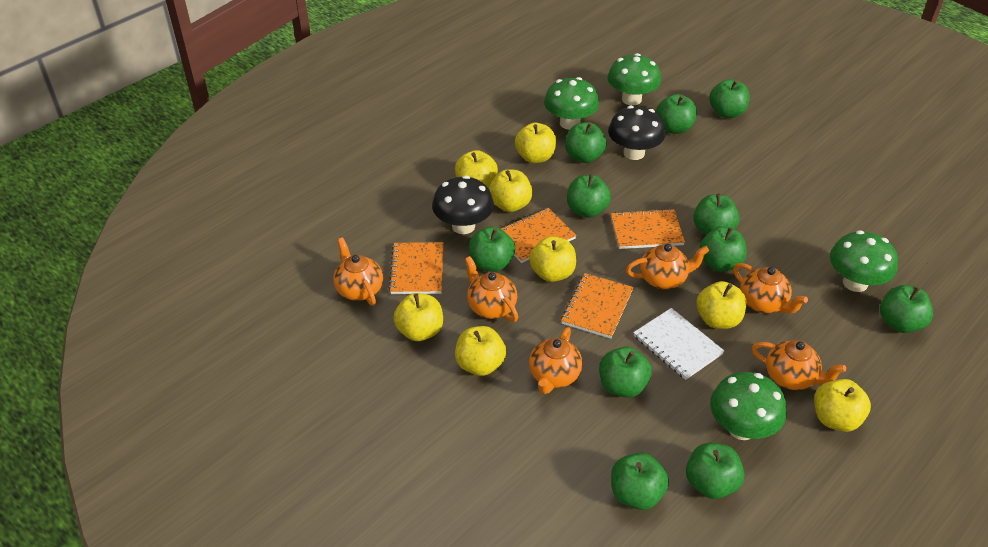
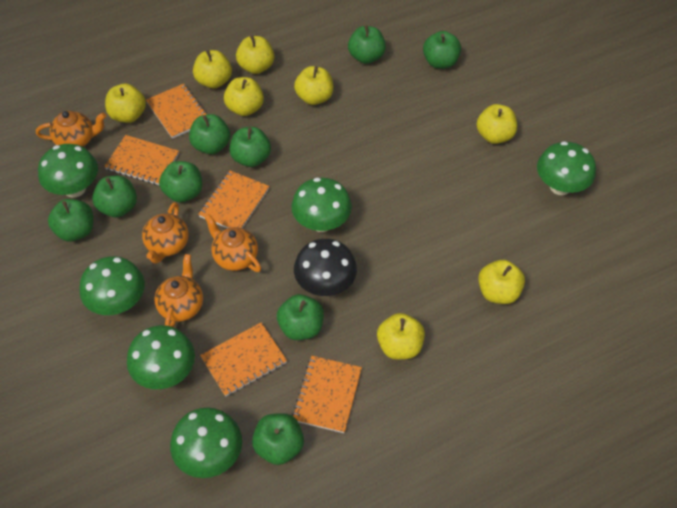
black mushroom: [432,176,494,234] [608,106,665,160] = 2 -> [294,239,357,296] = 1
green apple: [469,227,515,272] [565,122,607,163] [567,174,611,218] [599,347,652,398] [611,453,669,510] [656,94,697,134] [686,443,745,499] [693,194,740,235] [699,227,747,272] [709,79,750,118] [880,285,933,333] = 11 -> [48,199,93,242] [92,176,137,217] [159,161,202,203] [189,114,230,154] [229,127,271,167] [252,413,304,465] [277,294,324,340] [348,25,386,64] [423,31,461,69] = 9
green mushroom: [544,77,599,130] [607,53,661,106] [710,372,786,440] [830,230,898,292] = 4 -> [38,144,98,198] [80,256,145,315] [127,325,195,389] [170,407,242,478] [291,178,352,232] [537,141,596,195] = 6
orange notebook: [389,242,443,294] [501,208,576,263] [561,273,633,339] [611,209,685,249] = 4 -> [104,135,179,185] [146,84,207,139] [198,170,269,228] [200,322,287,397] [292,356,362,433] = 5
orange teapot: [333,237,383,306] [465,256,518,322] [529,327,583,394] [626,244,709,289] [733,263,808,314] [752,340,846,390] = 6 -> [36,111,106,147] [142,202,189,264] [154,254,203,327] [204,214,261,272] = 4
white notebook: [633,308,724,380] = 1 -> none = 0

